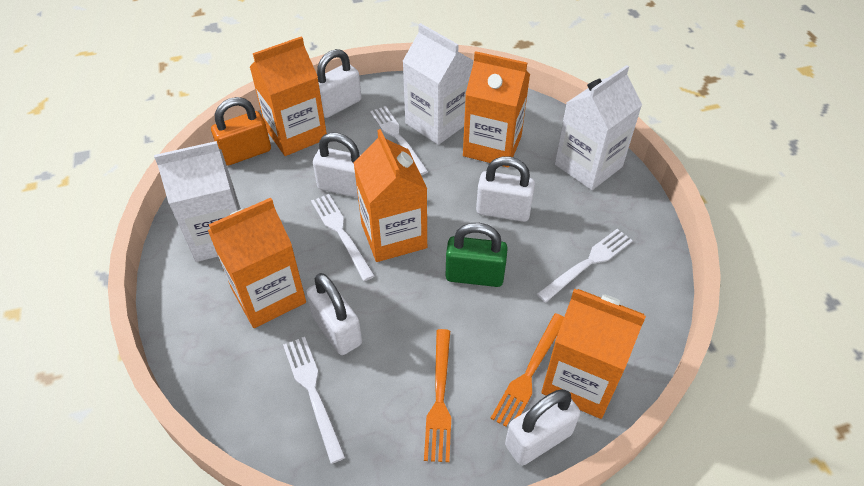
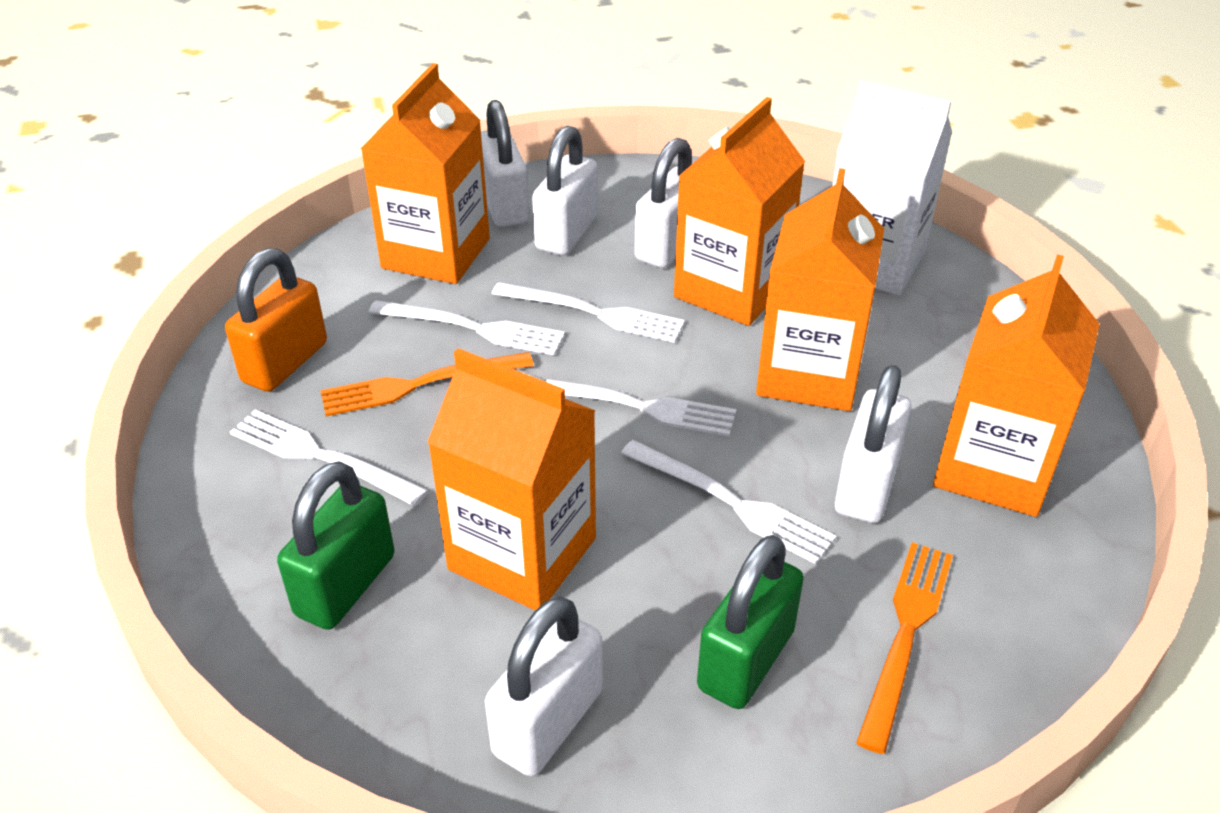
green padlock: [446,223,508,287] = 1 -> [277,461,395,630] [697,535,804,709] = 2
white carton: [154,141,241,262] [402,23,474,145] [555,65,642,190] = 3 -> [832,80,952,295] = 1
white fork: [283,337,346,464] [311,194,375,281] [370,106,428,175] [537,229,633,302] = 4 -> [230,410,429,506] [368,300,565,356] [492,282,685,343] [546,379,736,437] [621,440,836,564] = 5

